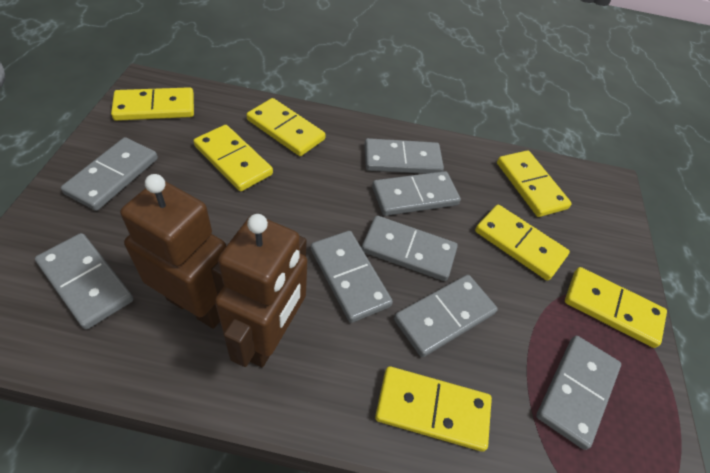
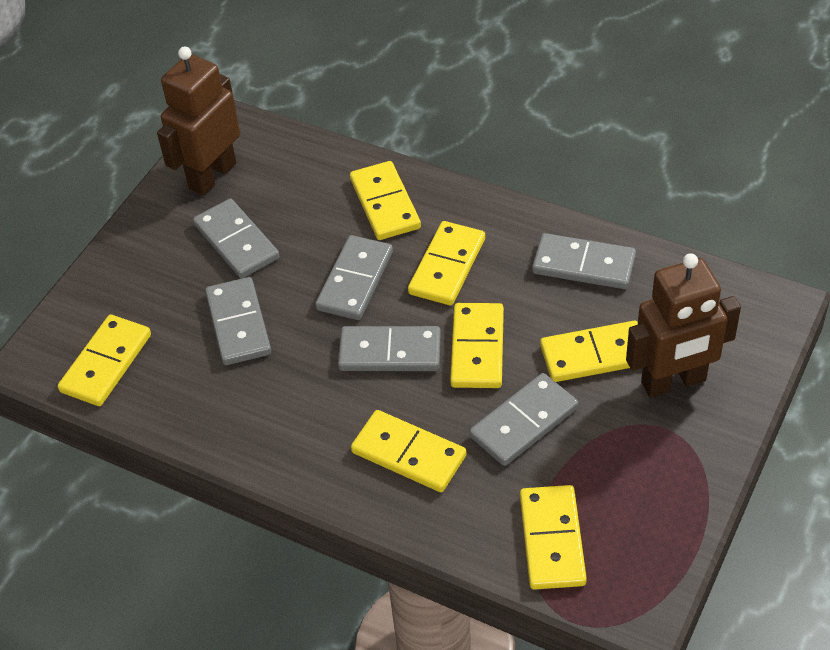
grey domino: [35,233,133,330] [61,137,158,211] [311,231,393,323] [362,216,458,281] [364,138,444,174] [372,171,461,216] [394,275,498,357] [536,336,621,450] = 8 -> [193,198,279,279] [205,277,271,365] [315,235,393,320] [338,326,441,371] [469,373,578,466] [532,233,636,289] = 6

